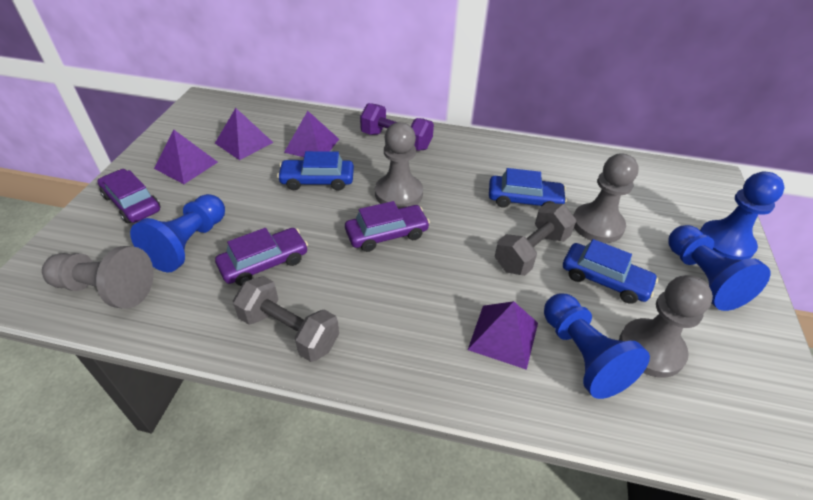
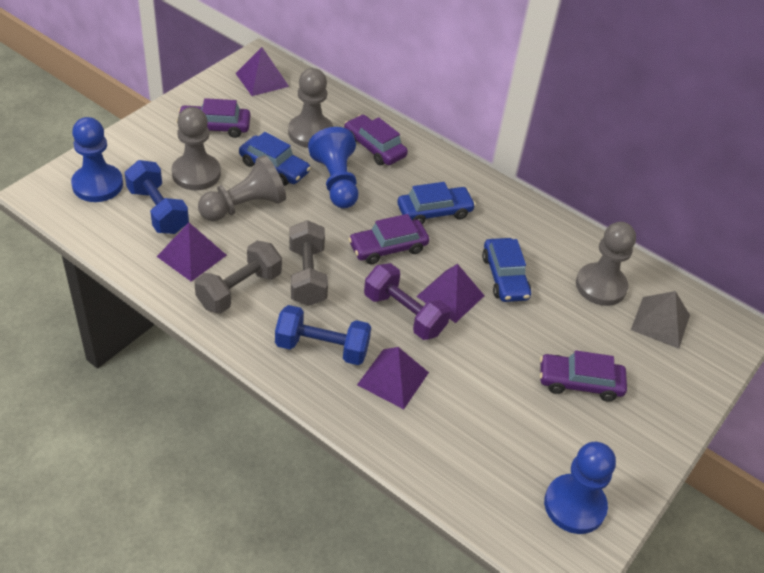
blue dumbbell: none = 0 -> [124,160,189,234] [275,305,371,365] = 2
blue pawn: [130,194,225,273] [544,293,650,399] [668,225,771,311] [700,172,784,260] = 4 -> [71,117,123,202] [308,127,359,208] [544,442,616,534] = 3
grey pyramid: none = 0 -> [631,291,690,349] = 1
purple car: [97,169,161,223] [215,228,308,286] [345,201,430,252] = 3 -> [176,98,250,138] [344,115,408,165] [348,214,429,264] [540,350,627,402] = 4

